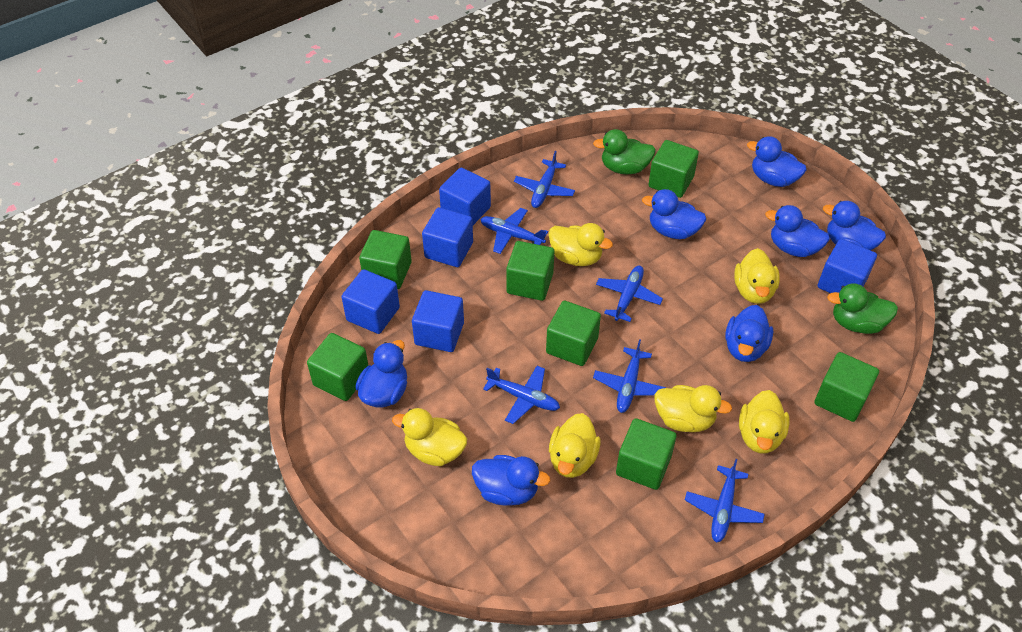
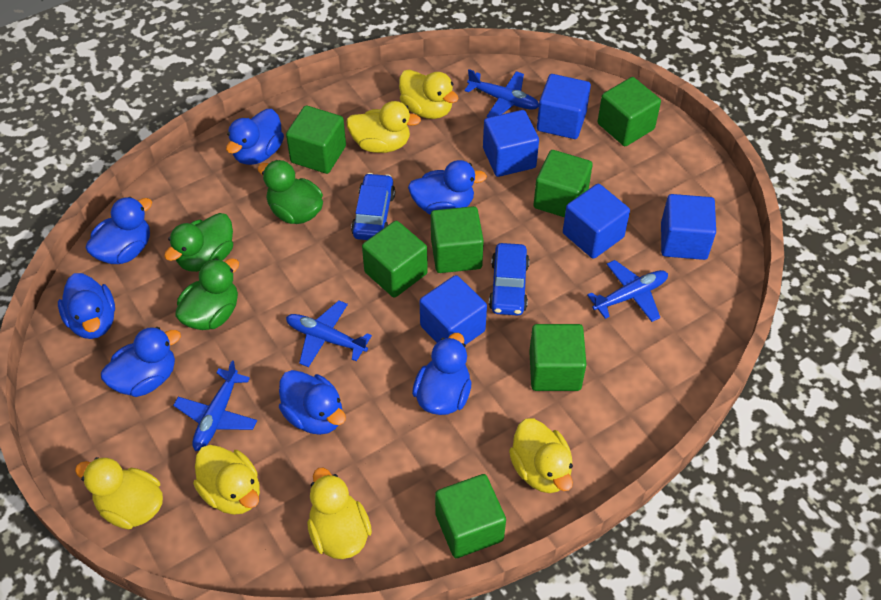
blue car: none = 0 -> [351,173,395,240] [489,243,529,316] = 2
blue plane: [480,208,548,254] [483,366,560,424] [514,151,575,208] [593,339,666,413] [596,266,663,322] [685,459,765,543] = 6 -> [173,360,257,451] [286,301,372,367] [465,69,539,118] [587,260,668,322] = 4
green duck: [593,129,656,174] [827,283,898,334] = 2 -> [164,213,233,272] [175,258,239,330] [258,160,323,224] = 3

